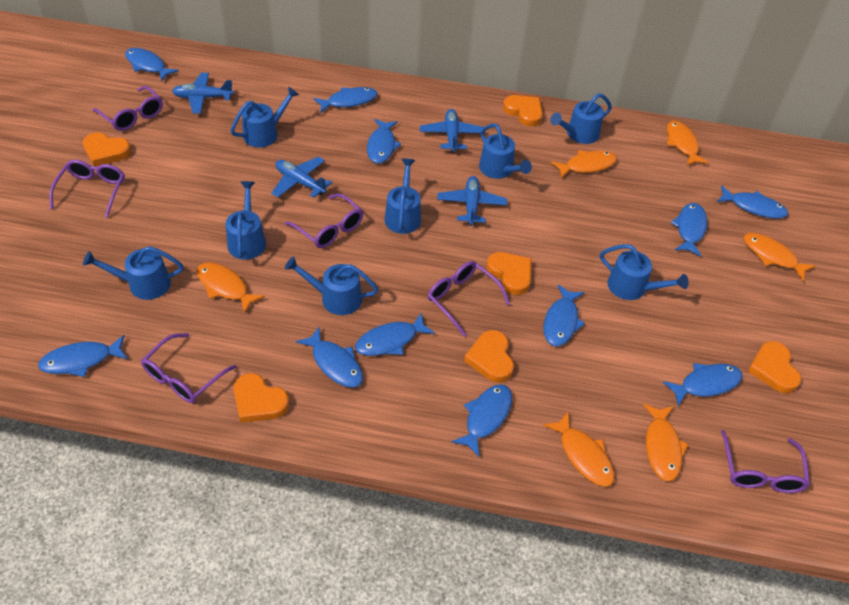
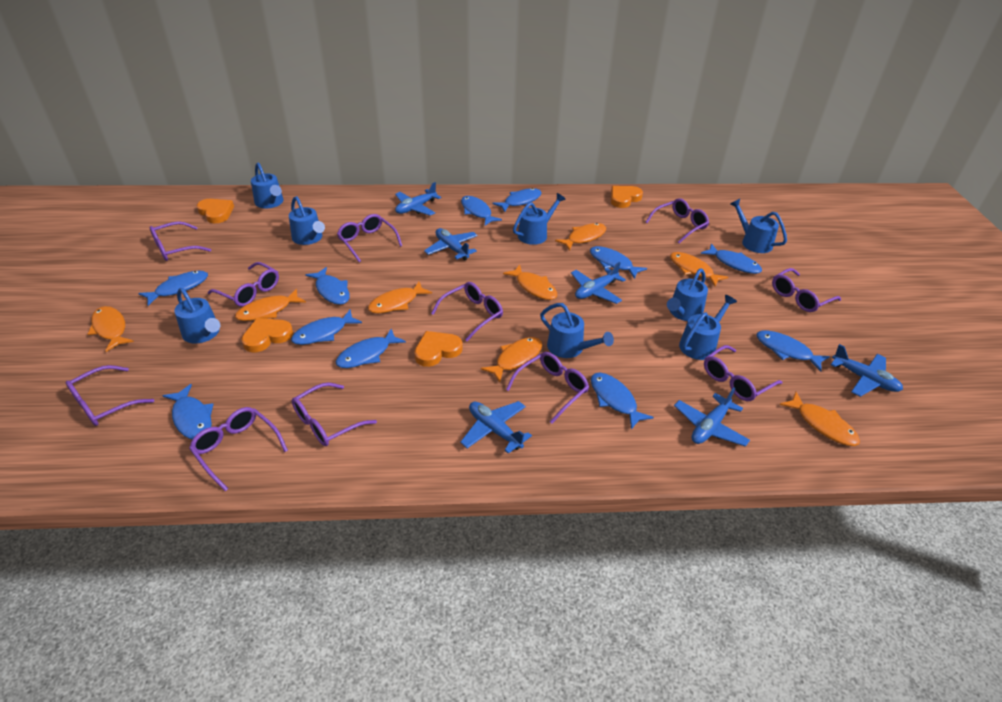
blue plane: [172,73,234,114] [271,157,332,198] [420,109,485,153] [437,176,507,226] = 4 -> [395,182,441,216] [424,228,478,261] [460,401,532,454] [571,262,626,304] [674,388,750,447] [831,344,903,397] = 6
orange fish: [197,262,265,314] [543,412,615,487] [551,150,617,179] [643,403,689,481] [667,120,709,166] [744,233,815,281] = 6 -> [88,306,134,352] [235,289,306,321] [368,282,432,313] [481,337,542,382] [503,265,557,300] [555,223,606,251] [670,252,728,286] [780,392,860,446] = 8
orange heart: [83,132,131,167] [234,373,289,423] [464,330,514,383] [487,252,532,295] [503,95,543,127] [748,341,801,394] = 6 -> [197,199,234,223] [241,318,293,352] [414,331,463,367] [611,186,643,208] = 4
purple glasses: [50,160,125,218] [93,86,163,131] [141,333,237,403] [285,193,363,248] [428,261,510,337] [721,430,810,493] = 6 -> [65,365,154,426] [150,221,211,261] [189,407,288,491] [208,262,279,307] [292,382,377,446] [337,214,402,262] [431,282,503,341] [506,352,589,424] [646,198,709,243] [704,345,783,401] [772,268,841,312] = 11

